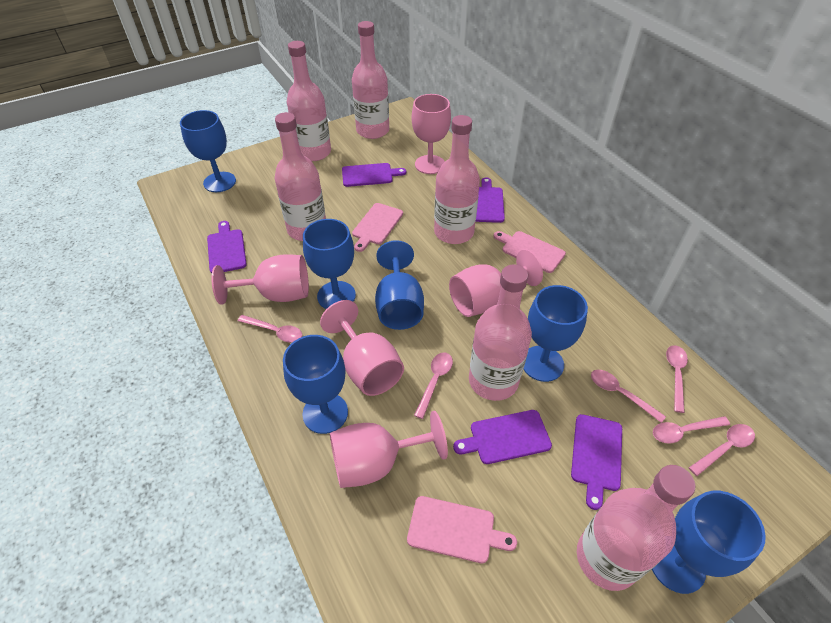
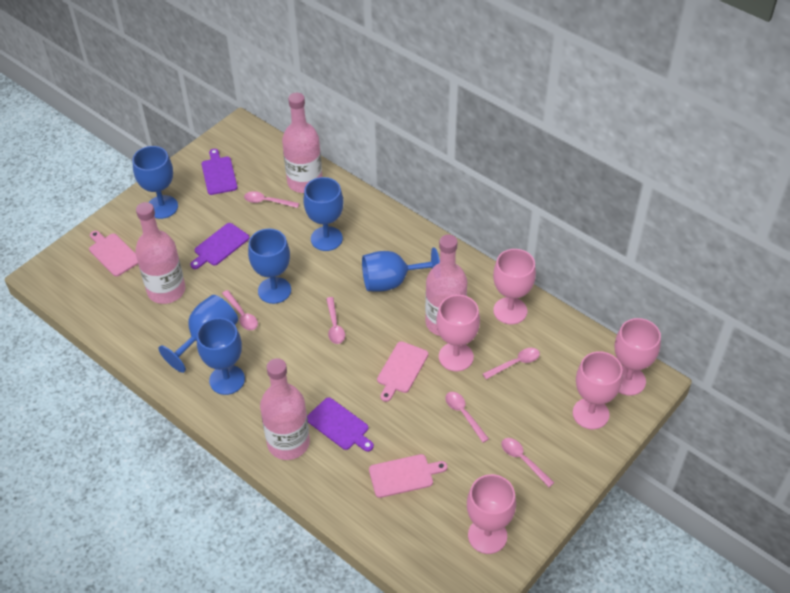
pink bottle: [275,112,326,241] [287,41,331,161] [352,21,389,139] [434,115,480,244] [469,264,532,401] [577,465,695,591] = 6 -> [135,202,185,304] [260,358,310,460] [282,93,322,193] [425,234,467,336] = 4
purple cutting board: [207,221,247,273] [342,163,406,187] [453,410,552,464] [475,177,505,223] [571,414,622,510] = 5 -> [190,223,249,269] [201,149,238,195] [307,397,374,452] = 3

